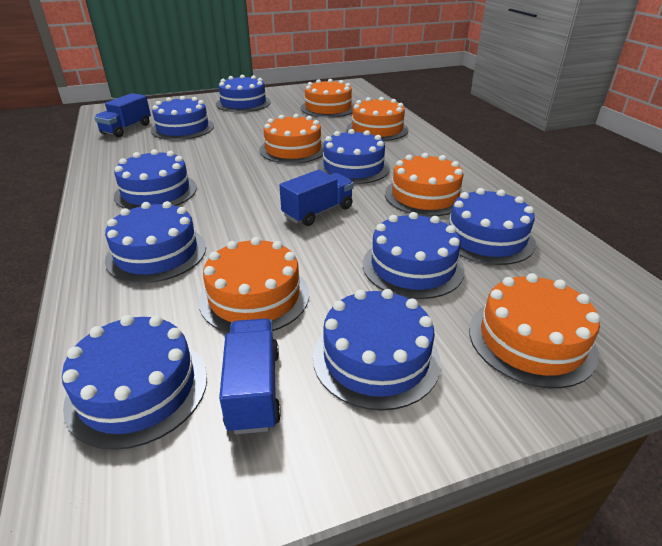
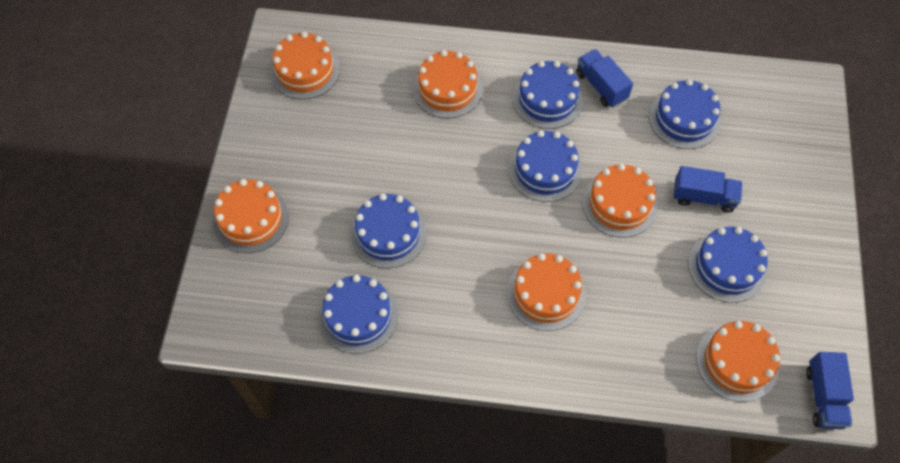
blue cake: [62,315,207,450] [105,201,206,283] [114,149,197,210] [151,96,214,140] [216,75,271,112] [313,289,441,411] [317,129,390,184] [363,212,465,299] [444,188,536,265] = 9 -> [319,275,398,354] [350,194,427,268] [509,130,582,202] [513,61,583,129] [649,79,721,149] [688,227,768,303] = 6

